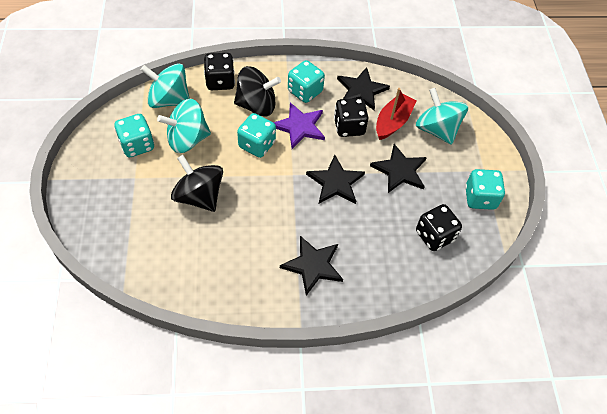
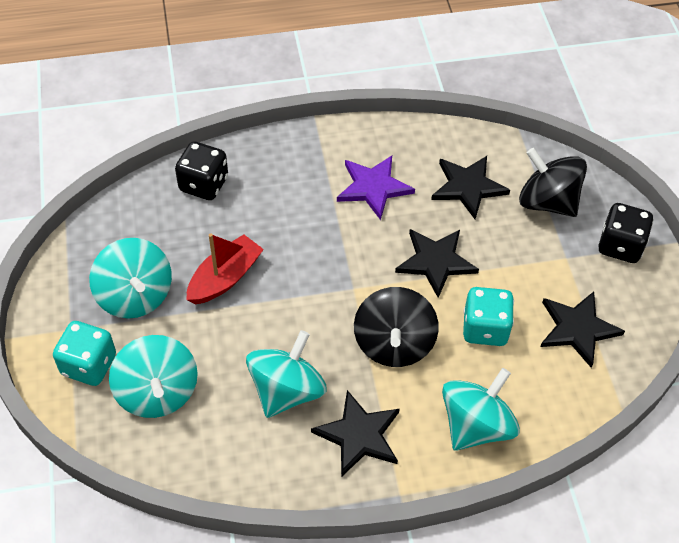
black dice: [204,53,235,90] [334,98,368,137] [416,204,462,251] = 3 -> [175,141,228,200] [598,203,654,263] = 2
turquoise dice: [114,114,154,158] [237,113,276,158] [288,60,325,103] [465,169,505,210] = 4 -> [53,321,116,386] [463,287,514,346] = 2
turquoise spinning top: [141,63,190,108] [157,99,211,153] [416,88,468,145] = 3 -> [89,238,172,319] [109,335,198,418] [246,330,327,418] [442,368,520,451] = 4

